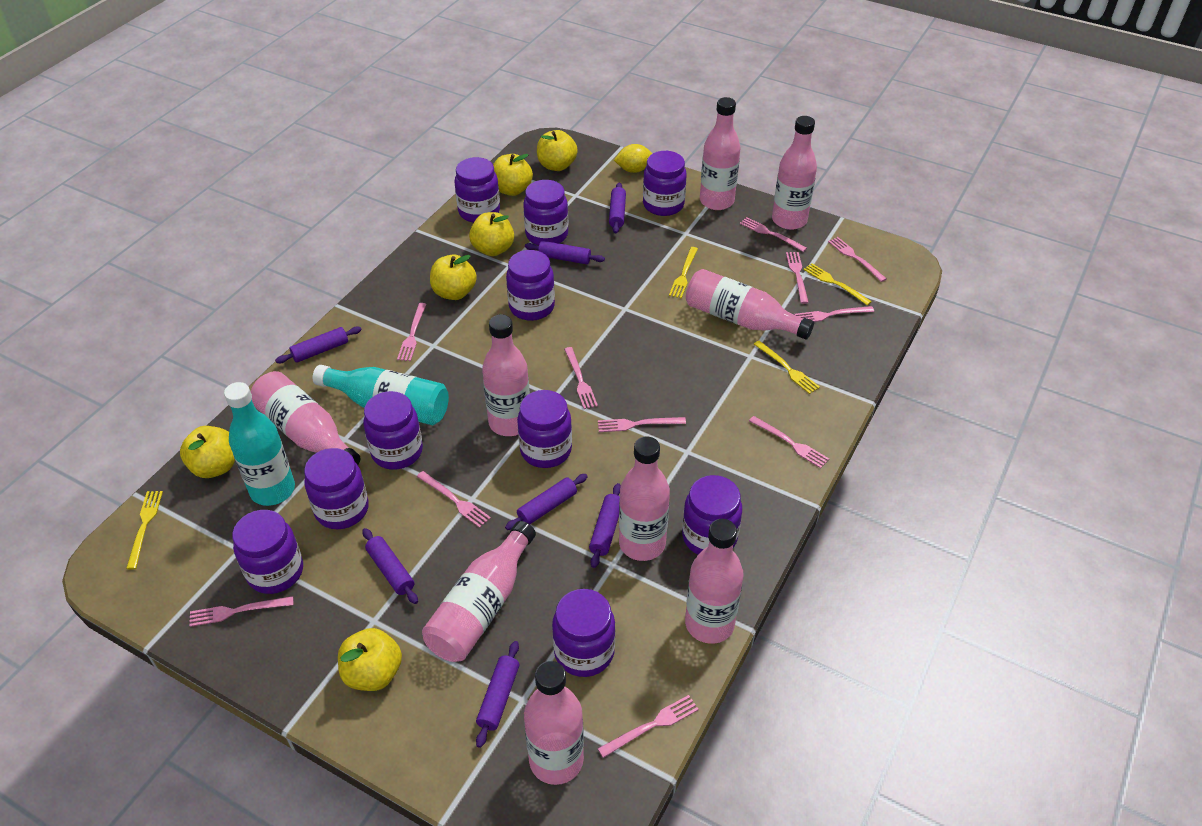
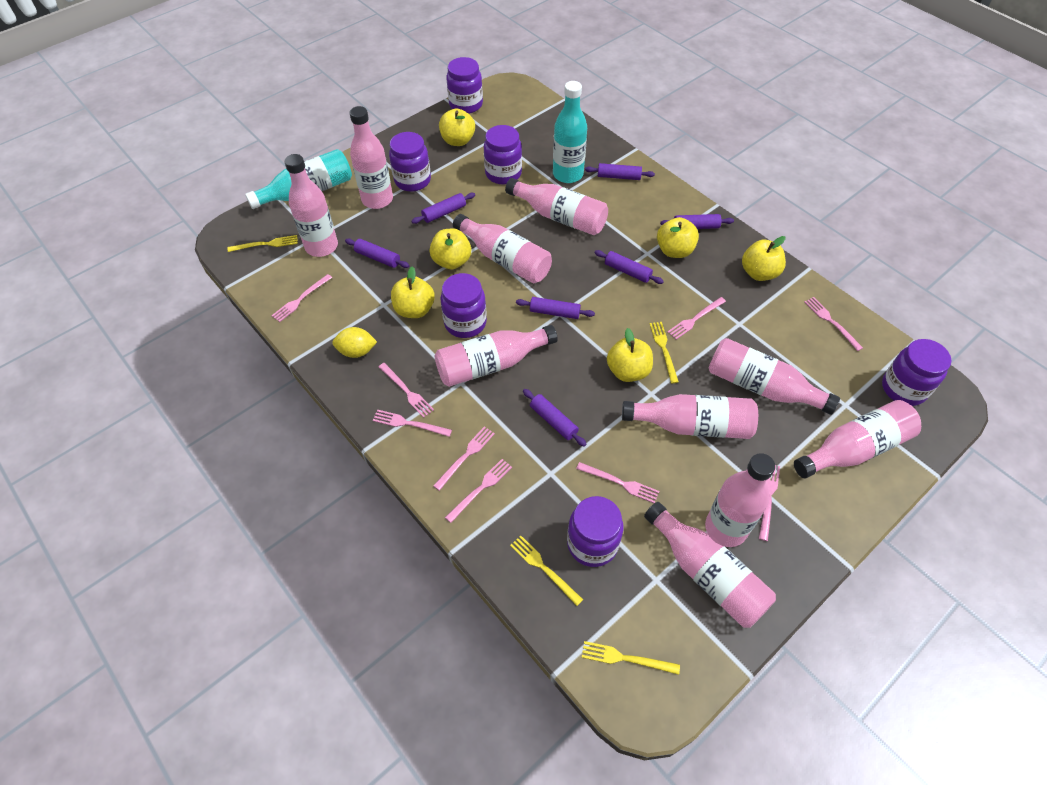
pink bottle: [251,371,361,465] [422,521,536,662] [482,314,530,436] [524,661,584,785] [619,436,670,561] [685,519,744,644] [686,269,814,340] [700,97,741,210] [772,116,817,230] = 9 -> [284,154,338,257] [349,106,393,209] [435,325,558,387] [453,214,552,283] [505,178,608,235] [622,394,758,439] [644,502,776,628] [705,453,775,547] [709,338,840,415] [794,400,921,478] = 10
pink fork: [189,596,294,627] [397,303,427,361] [417,471,491,528] [564,347,598,409] [598,417,686,432] [598,695,699,758] [740,217,807,252] [749,416,829,468] [786,252,809,304] [794,306,874,322] [828,237,887,282] = 11 -> [271,274,332,322] [373,409,452,437] [379,363,434,418] [433,426,495,491] [445,459,512,523] [576,462,659,503] [667,297,726,340] [759,465,780,541] [804,297,863,351] = 9
purple jar: [232,510,303,594] [304,448,369,529] [363,391,423,470] [455,157,500,223] [506,250,555,321] [517,390,572,468] [523,180,568,246] [552,589,615,677] [643,151,687,216] [682,475,742,555] = 10 -> [389,132,431,192] [440,273,487,338] [446,57,483,114] [484,125,522,185] [567,496,623,567] [882,339,951,406] = 6

